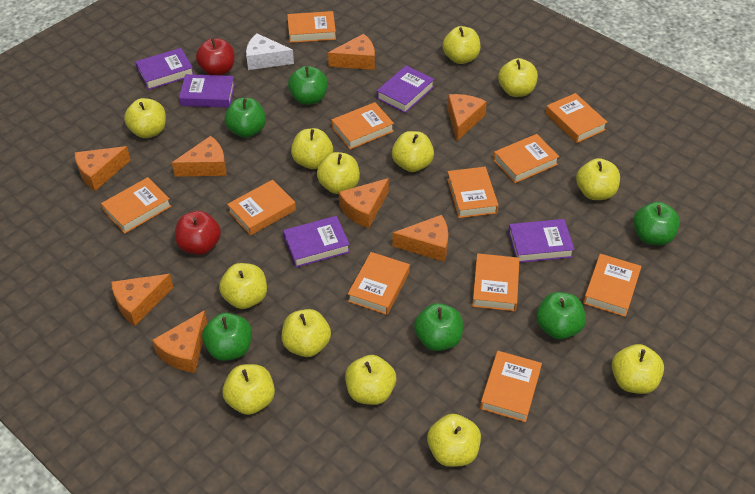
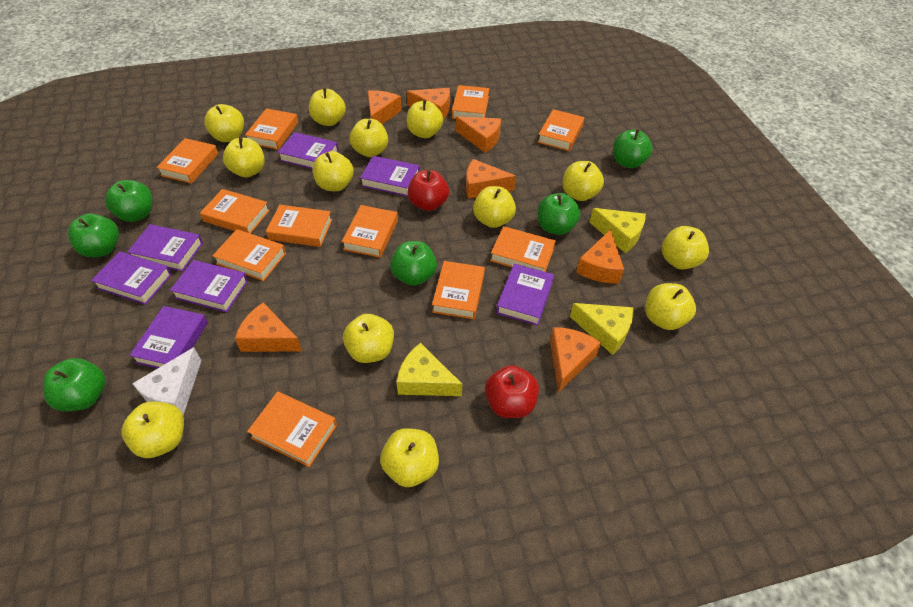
orange cheese: [74,146,131,191] [111,274,173,326] [152,310,208,373] [172,136,226,177] [328,34,375,70] [339,178,389,228] [392,215,448,262] [447,94,487,141] = 8 -> [235,303,302,352] [368,90,402,124] [407,88,450,119] [456,116,501,153] [466,159,516,199] [550,327,601,393] [576,230,624,283] = 7
purple book: [135,48,194,90] [179,74,235,108] [283,216,350,268] [377,65,434,113] [508,219,574,263] = 5 -> [91,251,172,305] [127,224,203,272] [129,306,208,368] [170,260,248,312] [278,132,339,169] [360,156,420,196] [496,264,554,326] = 7
yellow cheese: none = 0 -> [397,343,462,396] [570,303,633,355] [589,208,646,253] = 3

